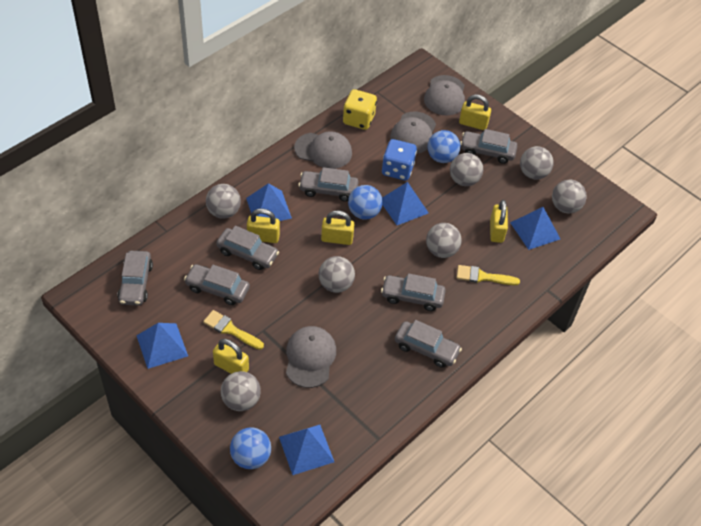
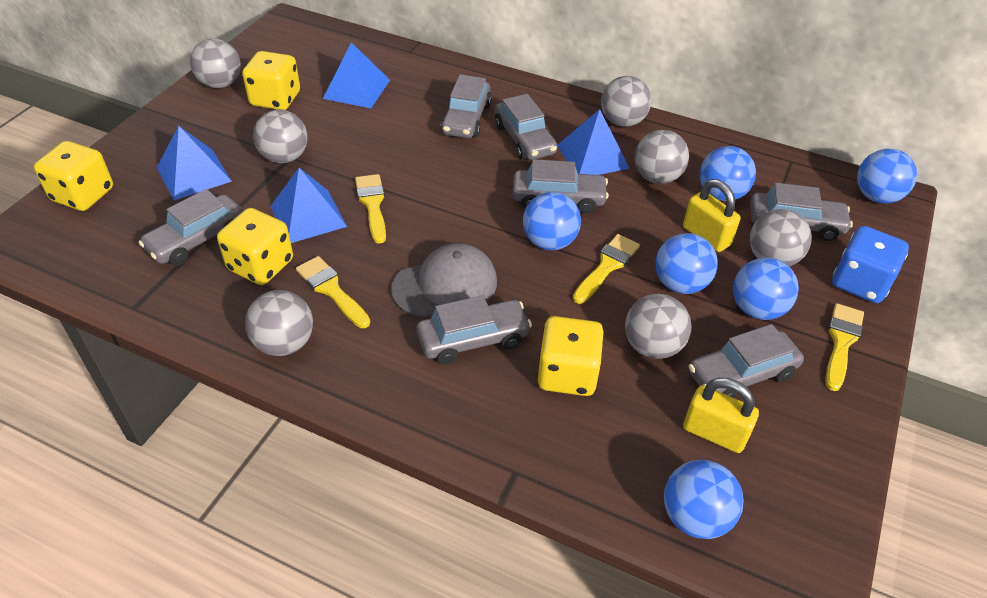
blue ball: [230,427,271,469] [348,185,383,220] [428,130,460,163] = 3 -> [523,192,581,250] [656,233,718,294] [664,460,743,539] [700,146,756,201] [733,258,799,320] [857,149,917,203] = 6
blue pyramid: [136,323,188,369] [246,183,292,221] [279,425,334,475] [382,182,428,225] [510,207,560,250] = 5 -> [157,126,232,200] [270,168,347,243] [323,42,390,108] [557,109,630,175] = 4
grey cap: [286,326,336,388] [294,131,352,169] [390,112,436,154] [424,75,465,116] = 4 -> [391,243,497,318] = 1
yellow brush: [203,310,264,350] [457,265,520,285] = 2 -> [296,256,370,328] [355,174,386,244] [573,234,640,304] [825,303,864,391] = 4
yellow dice: [343,89,377,130] = 1 -> [34,141,113,211] [217,208,293,285] [242,51,300,110] [537,316,604,396] = 4
yellow padlock: [213,339,249,374] [247,209,280,243] [321,211,355,245] [459,94,491,130] [490,200,508,243] = 5 -> [683,179,740,252] [683,378,759,453] = 2

